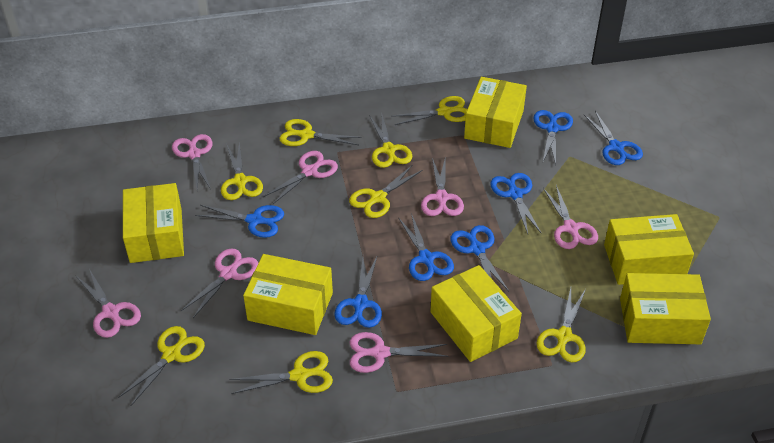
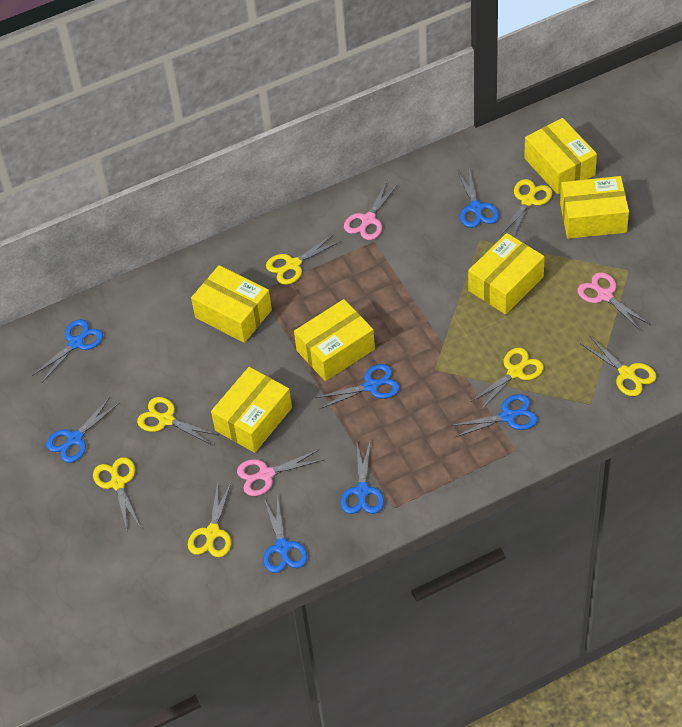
pink scissors: [75,269,141,338] [172,134,212,190] [181,248,258,318] [263,151,338,204] [350,332,449,373] [421,158,464,216] [543,185,598,249] = 7 -> [237,449,323,496] [344,181,398,240] [578,272,649,331] = 3
yellow scissors: [118,326,205,406] [221,141,263,200] [229,351,333,394] [279,119,362,146] [349,165,422,218] [369,112,412,168] [391,96,467,125] [536,288,586,362] = 8 -> [93,457,141,530] [137,397,218,445] [188,483,231,557] [266,234,341,285] [471,348,543,410] [500,179,552,237] [581,335,656,396] = 7

